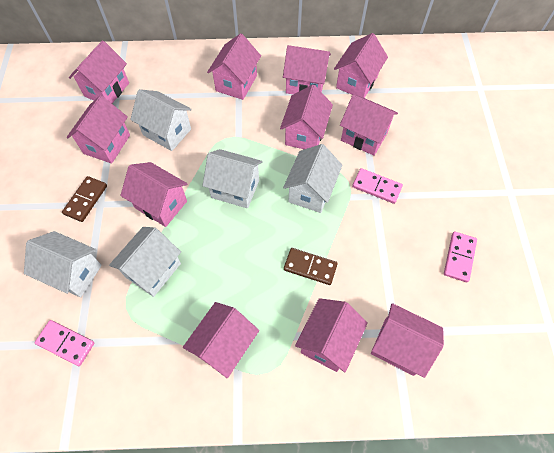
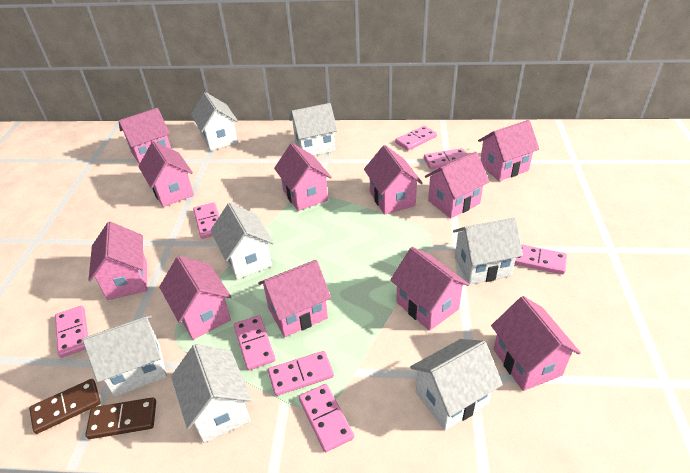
pink domino: [34,320,94,366] [352,168,403,204] [444,232,477,282] = 3 -> [55,306,88,358] [193,202,219,239] [234,315,275,370] [268,351,334,396] [299,384,354,452] [395,126,437,151] [424,148,467,169] [515,244,567,274] = 8
white house: [24,231,102,297] [109,227,181,297] [130,89,192,151] [203,149,262,208] [283,144,342,213] = 5 -> [83,315,167,397] [171,344,252,443] [191,92,238,151] [210,203,274,280] [289,103,338,156] [410,339,503,430] [453,217,523,285] = 7

